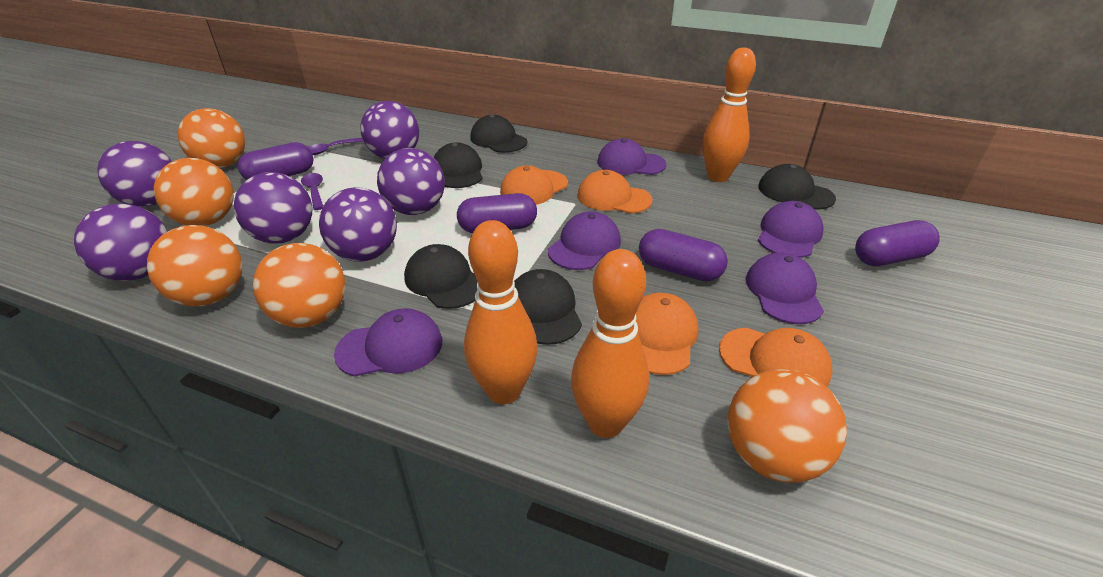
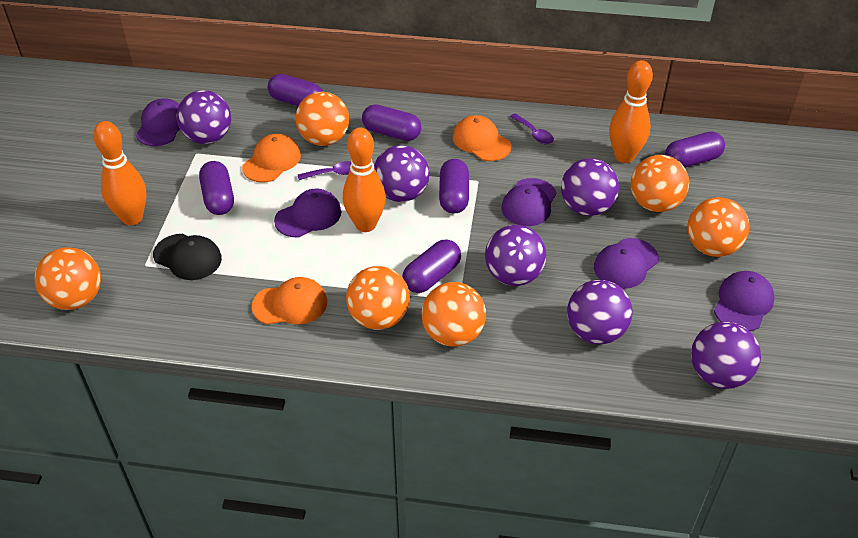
black cap: [404,244,478,309] [434,142,483,188] [470,115,528,153] [514,269,582,345] [758,164,836,210] = 5 -> [153,234,222,280] = 1
orange ball: [147,225,242,306] [154,158,234,226] [178,108,245,168] [253,243,345,328] [727,369,847,482] = 5 -> [35,247,101,310] [296,92,349,146] [346,266,410,330] [421,282,486,347] [631,155,689,212] [687,197,750,257] = 6
orange cap: [500,165,568,205] [578,170,653,214] [636,293,699,375] [719,328,832,387] = 4 -> [242,134,301,183] [252,277,327,325] [453,115,511,161] = 3
purple capsule: [238,142,314,180] [457,193,537,233] [639,229,728,281] [855,220,940,266] = 4 -> [199,161,234,215] [268,74,323,106] [362,104,421,141] [402,239,461,293] [439,159,469,214] [665,131,725,168] = 6

